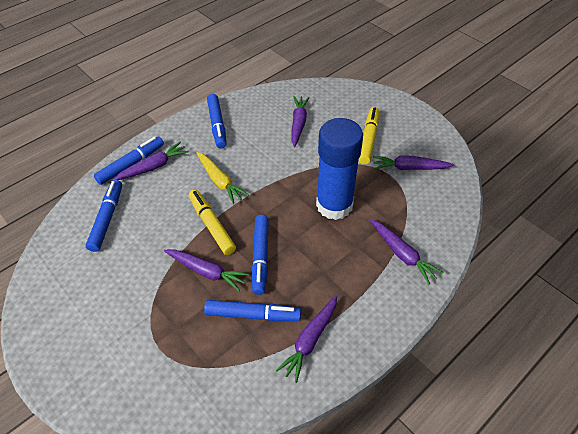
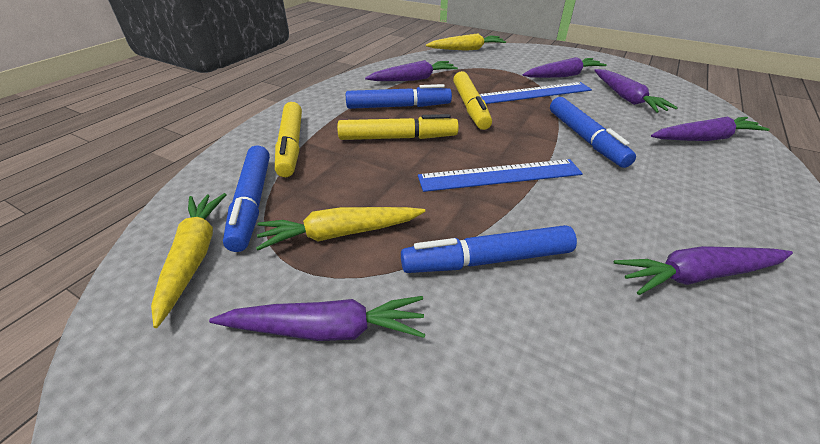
blue glue stick: [316,118,363,220] = 1 -> none = 0
blue marker: [86,180,122,252] [94,137,164,185] [204,300,301,321] [207,94,227,148] [252,215,269,295] = 5 -> [223,145,270,252] [346,84,452,109] [401,225,577,273] [550,97,636,168] = 4
blue ruler: none = 0 -> [418,159,583,192] [479,82,592,104] = 2
yellow carrot: [196,152,249,204] = 1 -> [151,193,227,328] [256,207,425,251] [426,33,506,51] = 3
yellow marker: [189,190,236,255] [359,107,379,164] = 2 -> [275,102,302,177] [337,114,459,140] [453,71,492,130] = 3

